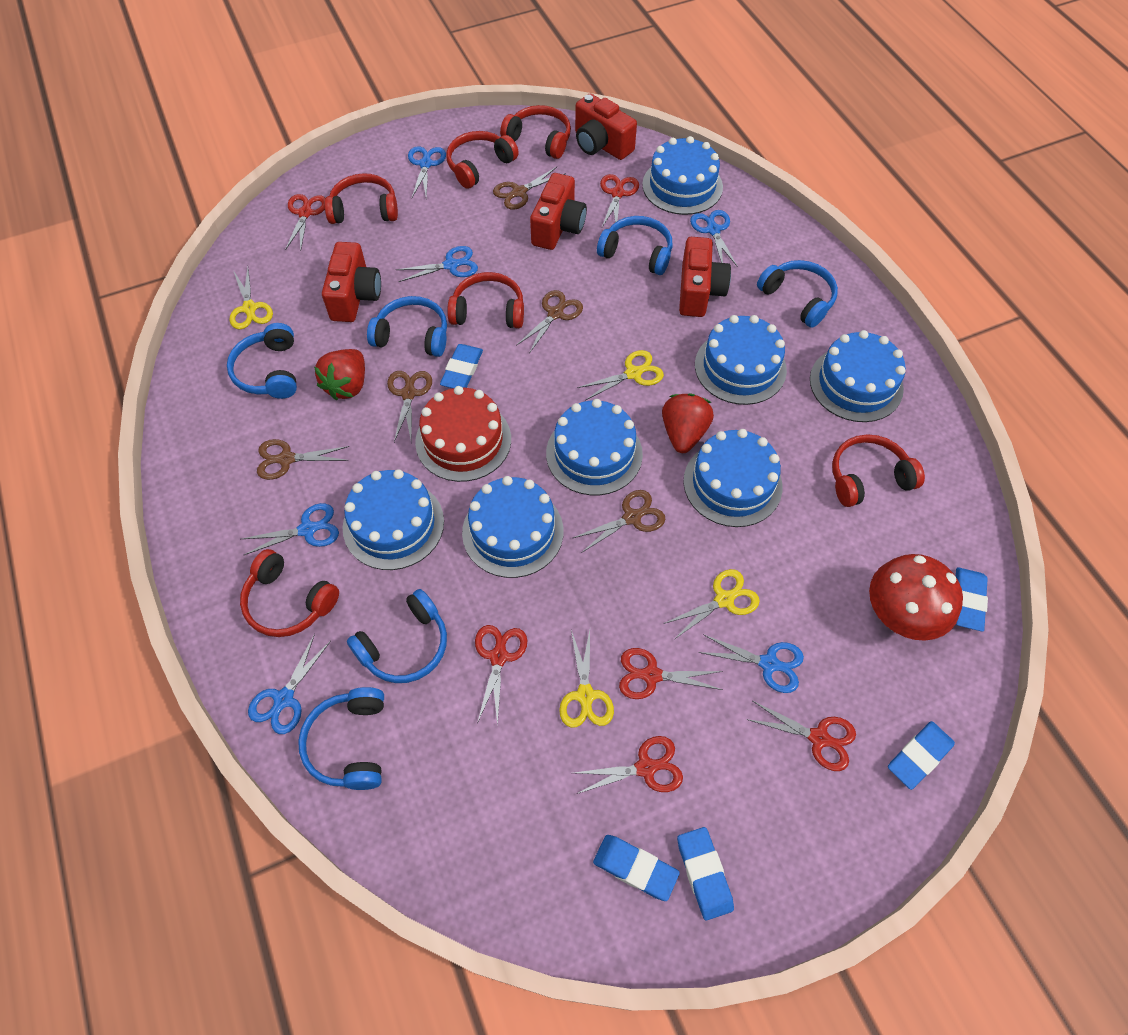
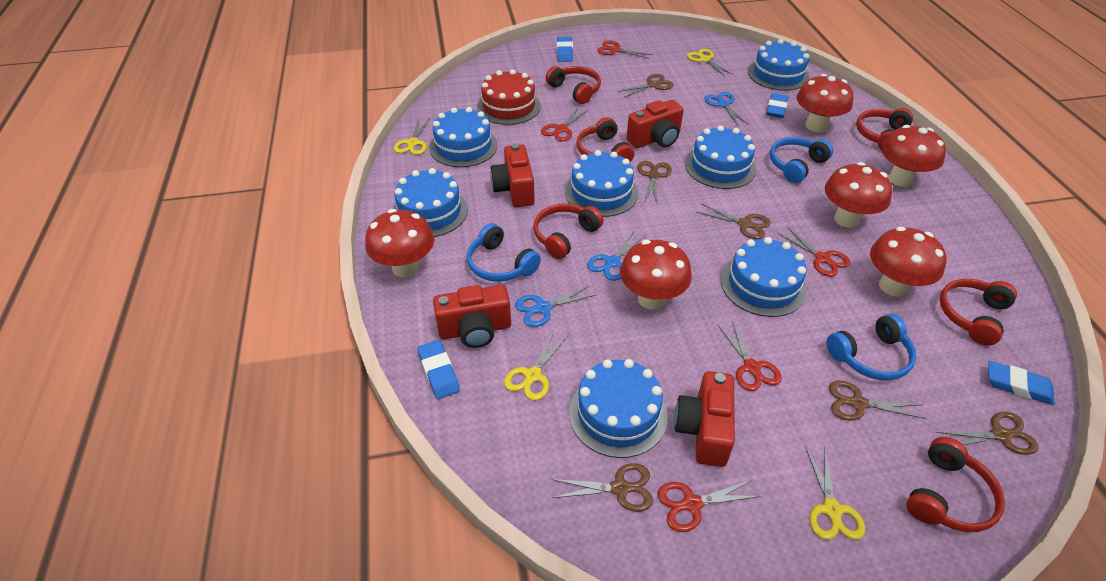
blue eraser: [440,344,483,388] [593,835,680,901] [677,827,734,921] [888,721,955,790] [956,568,988,632] = 5 -> [417,340,460,399] [557,37,573,62] [766,93,789,118] [988,361,1055,405] = 4
blue headphones: [227,323,297,399] [298,687,384,790] [347,589,447,683] [367,296,447,357] [597,216,673,275] [757,260,838,328] = 6 -> [467,223,541,282] [770,137,833,183] [826,314,917,380] = 3
blue scissors: [242,503,339,555] [248,634,331,734] [396,246,478,282] [408,146,446,198] [690,210,738,267] [698,634,804,693] = 6 -> [515,285,596,327] [587,231,646,281] [704,92,749,126] = 3
brown scissors: [257,439,349,480] [387,371,432,442] [493,167,566,210] [516,290,583,353] [573,490,665,553] = 5 -> [552,463,653,512] [618,74,674,98] [637,161,672,203] [696,204,771,239] [829,381,927,421] [936,412,1039,455] = 6
red mushroom: [869,554,963,641] = 1 -> [365,209,434,278] [620,240,692,310] [796,74,853,132] [825,162,892,228] [870,227,946,297] [881,125,946,187] = 6
red scissors: [285,194,325,251] [475,625,527,726] [574,736,683,794] [600,174,639,227] [619,648,723,699] [746,701,856,771] = 6 -> [541,107,588,141] [597,40,652,59] [657,480,761,532] [718,321,782,391] [777,227,851,277] = 5
red strawberry: [314,349,365,400] [662,393,714,453] = 2 -> none = 0

